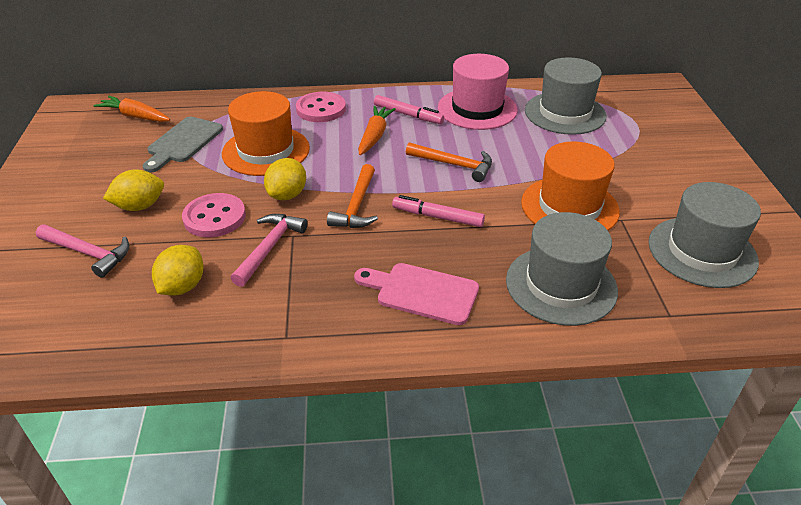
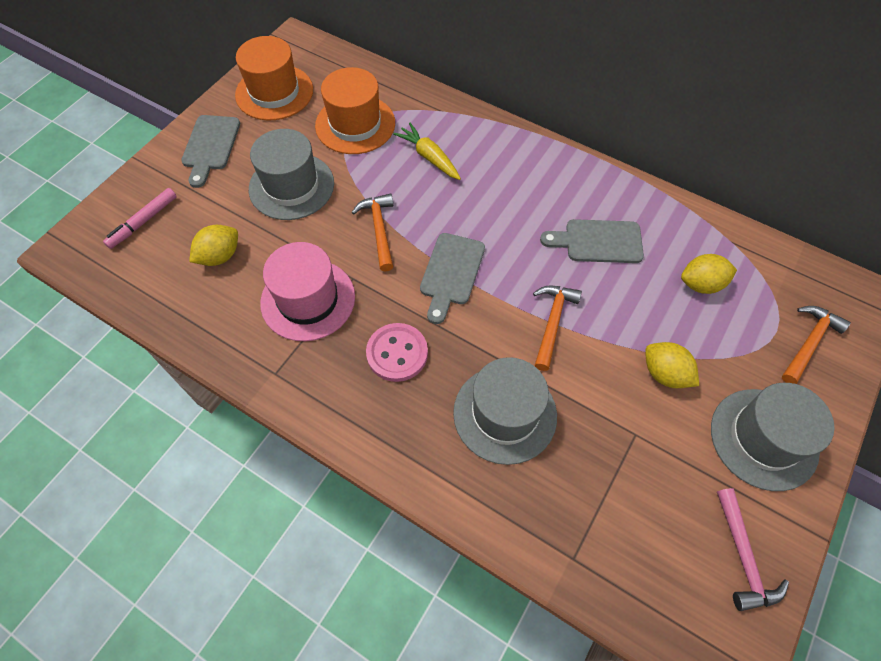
grey cutting board: [143,117,223,173] = 1 -> [181,115,240,188] [420,233,485,324] [540,219,644,263] = 3
orange carrot: [93,96,170,122] [358,106,396,155] = 2 -> none = 0
orange hammer: [327,164,378,228] [406,142,492,182] = 2 -> [351,193,393,271] [533,285,582,371] [782,306,851,384] = 3
pink button: [182,193,246,237] [296,92,346,122] = 2 -> [366,323,428,382] = 1
pink cutting board: [354,263,479,325] = 1 -> none = 0
pink hammer: [36,225,129,278] [231,214,308,287] = 2 -> [717,488,789,611] = 1
pink marker: [374,95,444,124] [392,195,485,227] = 2 -> [103,188,177,249] = 1
yellow carrot: none = 0 -> [393,123,461,180] = 1

